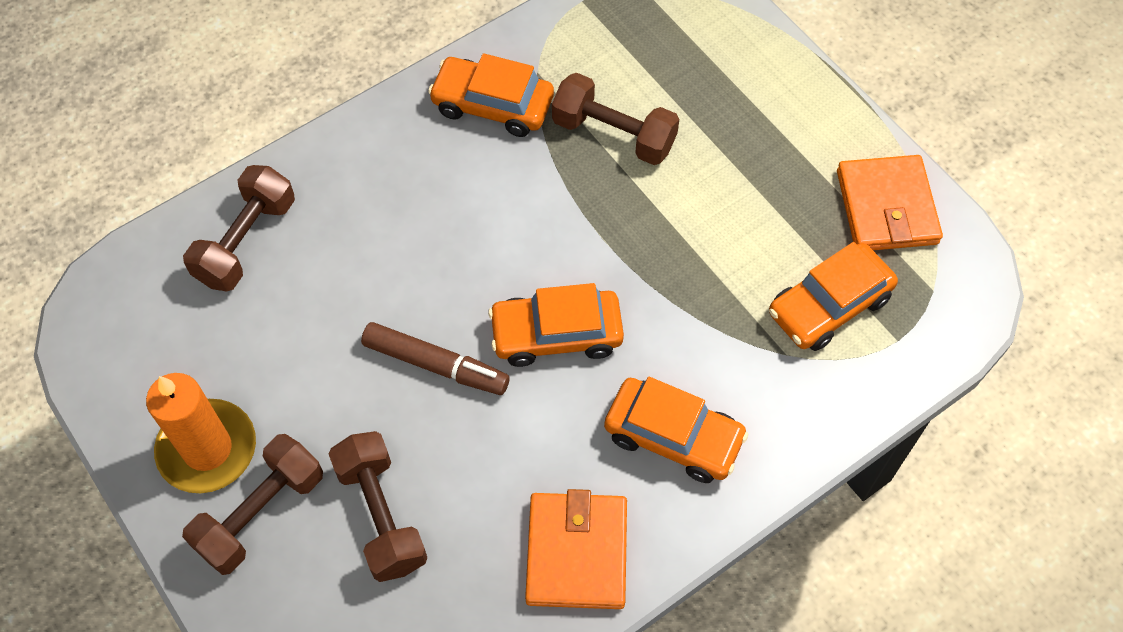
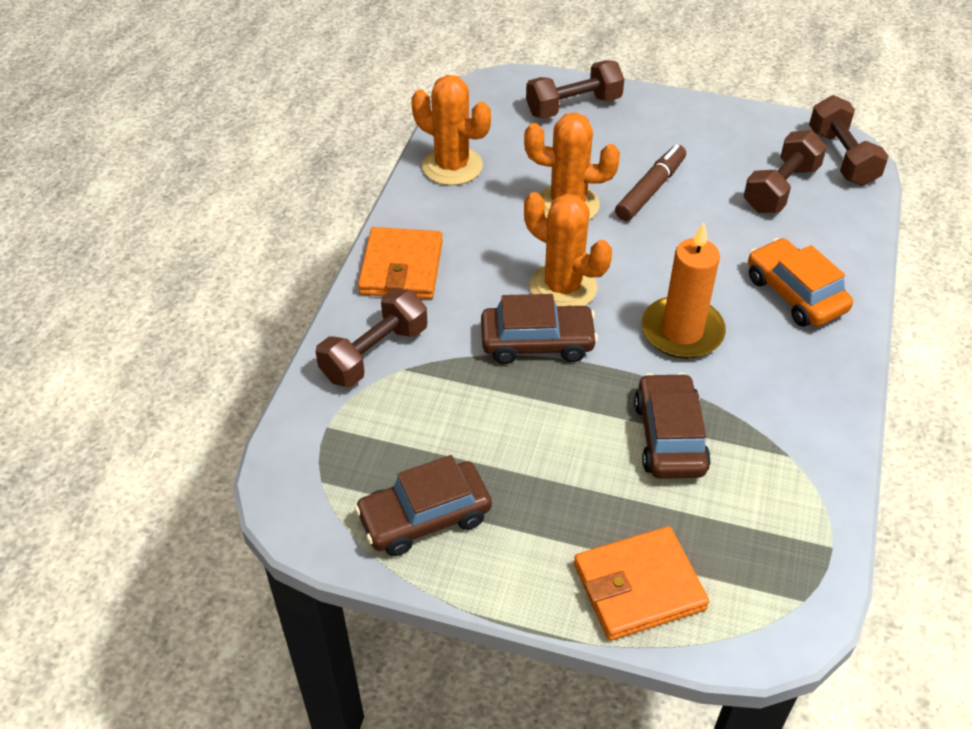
brown car: none = 0 -> [354,455,492,556] [481,294,598,364] [634,373,711,479] = 3
orange cactus: none = 0 -> [411,75,491,185] [524,112,620,220] [524,192,612,306] = 3
orange car: [428,53,554,137] [488,283,624,367] [604,377,748,483] [769,242,898,351] = 4 -> [748,238,853,327] = 1

